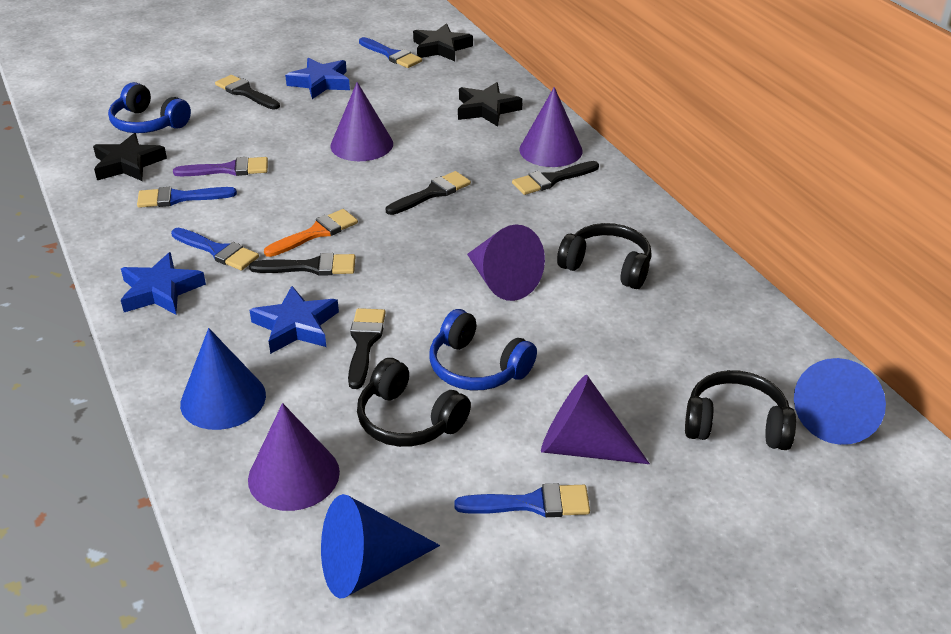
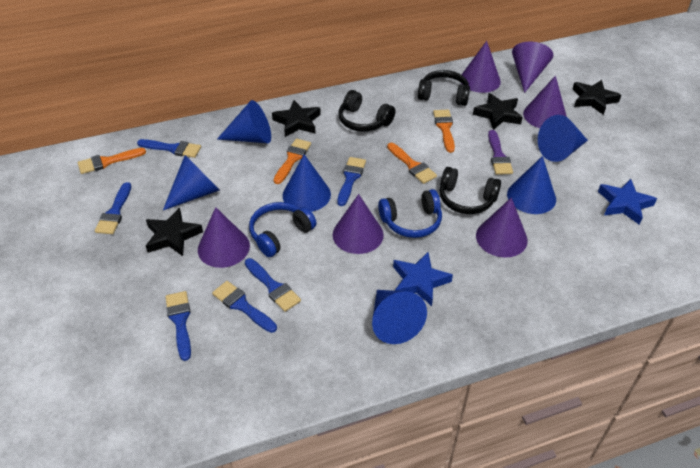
black brush: [215,75,280,110] [249,253,355,276] [348,308,386,389] [386,171,471,215] [512,161,599,195] = 5 -> none = 0
black star: [93,133,167,181] [413,23,473,61] [458,82,523,126] = 3 -> [146,208,203,256] [272,100,321,137] [473,93,523,130] [572,80,622,115] = 4
blue brush: [137,187,237,208] [171,228,259,271] [359,37,422,68] [454,483,590,517] = 4 -> [95,182,131,234] [137,139,201,158] [165,291,191,361] [212,281,277,333] [245,258,301,312] [337,157,366,206] = 6
blue cone: [180,328,266,430] [321,494,440,598] [794,358,886,445] = 3 -> [163,155,220,210] [217,100,271,143] [282,154,331,212] [372,290,427,344] [507,156,556,214] [538,115,588,162] = 6
blue star: [121,252,206,315] [249,286,339,354] [285,58,350,99] = 3 -> [393,252,453,306] [598,179,657,225] = 2
orange brush: [264,209,358,257] = 1 -> [78,148,146,174] [274,138,311,184] [387,143,437,184] [433,110,455,153] = 4
purple cone: [248,403,340,511] [330,82,393,161] [467,225,545,301] [519,87,583,167] [541,375,650,464] = 5 -> [198,207,250,268] [333,194,384,254] [461,41,501,93] [476,197,528,258] [512,42,553,93] [523,76,567,128] = 6

